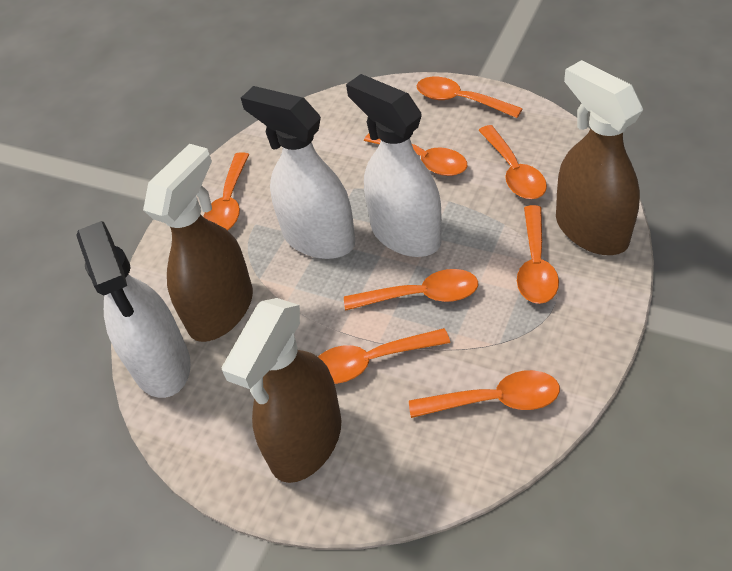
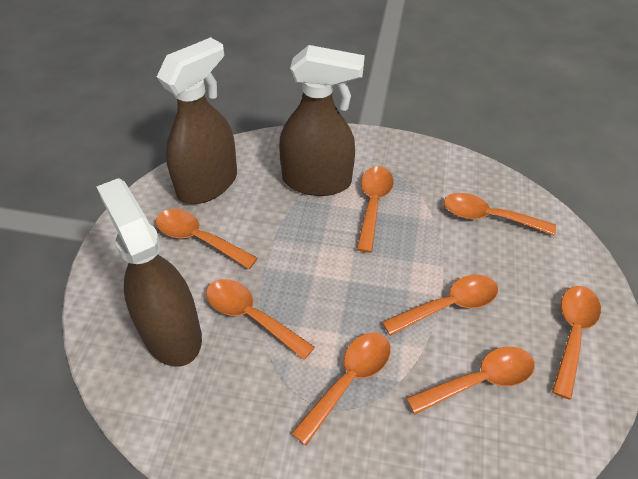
white spray bottle: [76,221,191,398] [241,86,356,259] [346,74,442,257] = 3 -> none = 0

